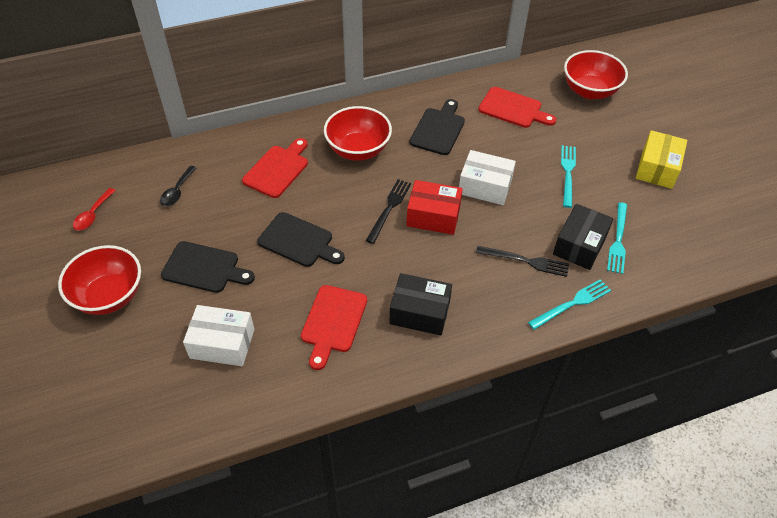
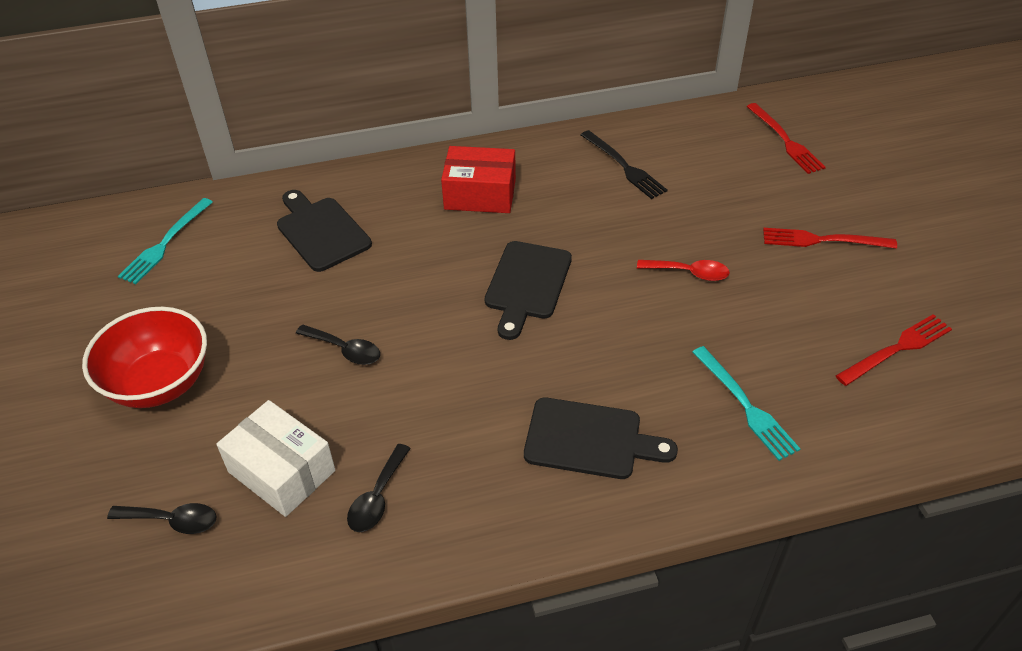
black box: [390,273,452,335] [553,204,614,270] = 2 -> none = 0
black fork: [366,179,411,244] [476,246,569,277] = 2 -> [581,130,668,199] = 1
black spoon: [160,166,196,206] = 1 -> [107,503,217,534] [296,324,380,365] [347,444,411,532] = 3
red bowl: [58,245,141,315] [324,106,392,161] [564,50,628,99] = 3 -> [82,307,207,408] = 1
red cutting board: [242,138,308,198] [301,285,367,370] [478,87,556,128] = 3 -> none = 0
red fork: none = 0 -> [746,103,826,174] [763,228,897,249] [835,314,952,386] = 3
turquoise fork: [528,279,611,330] [561,145,576,208] [607,202,627,274] = 3 -> [118,198,213,284] [692,346,800,461] = 2
white box: [183,305,254,366] [459,150,516,205] = 2 -> [216,400,335,517] = 1
yellow box: [636,130,687,189] = 1 -> none = 0

